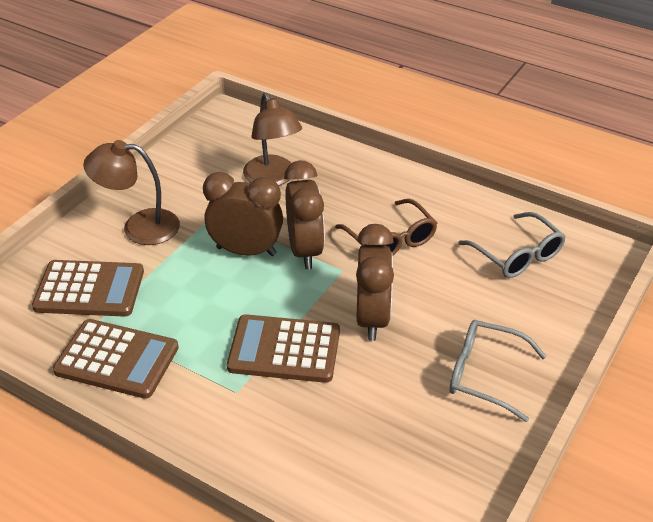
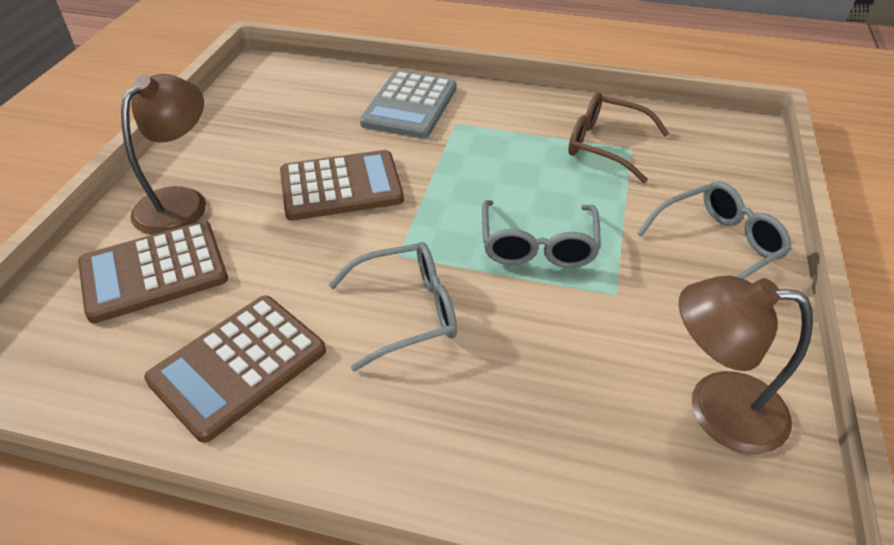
brown clock: [203,172,283,256] [284,160,325,269] [356,224,394,341] = 3 -> none = 0
grey calculator: none = 0 -> [360,71,456,139] = 1
grey glasses: [449,320,547,422] [459,212,566,278] = 2 -> [329,242,457,372] [482,200,601,268] [637,182,792,279] = 3

